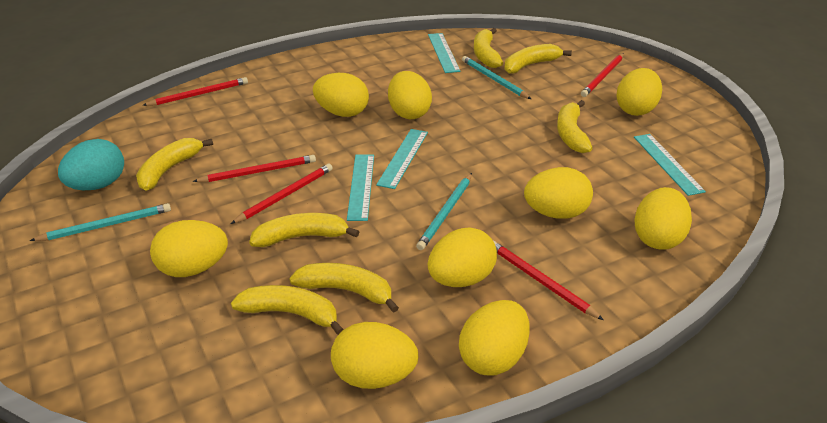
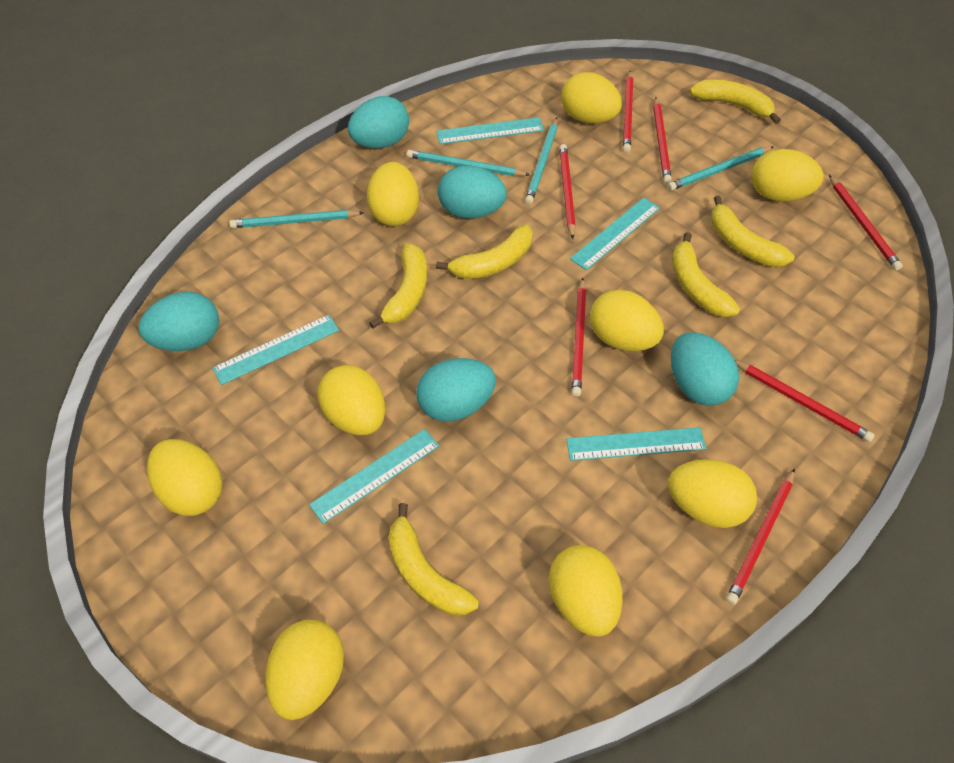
red pencil: [142,77,248,106] [193,155,316,182] [231,164,333,224] [494,241,604,320] [581,53,624,97] = 5 -> [559,144,576,239] [572,277,586,397] [623,71,633,152] [653,97,672,184] [726,468,795,605] [735,360,875,442] [829,175,903,270] = 7
turquoise egg: [58,139,124,190] = 1 -> [138,292,219,351] [348,96,409,149] [416,358,496,422] [438,165,507,219] [671,332,739,406] = 5
turquoise pencil: [30,203,171,241] [416,173,472,250] [462,56,531,99] = 3 -> [229,210,364,228] [407,150,530,176] [525,118,558,204] [668,146,774,190] = 4
turquoise ruler: [347,155,374,221] [376,129,428,189] [428,33,461,73] [634,134,706,196] = 4 -> [212,315,339,385] [309,429,439,524] [436,117,544,144] [566,427,706,461] [570,198,660,270] = 5
yellow banana: [136,138,213,191] [231,285,344,335] [249,213,359,247] [289,263,399,313] [474,28,503,68] [504,44,572,74] [557,100,593,153] = 7 -> [369,243,427,328] [388,503,479,615] [436,224,533,279] [672,232,740,317] [689,79,781,124] [711,196,795,267] = 6

